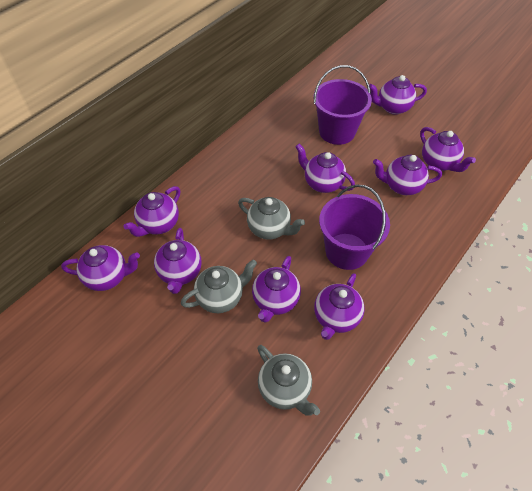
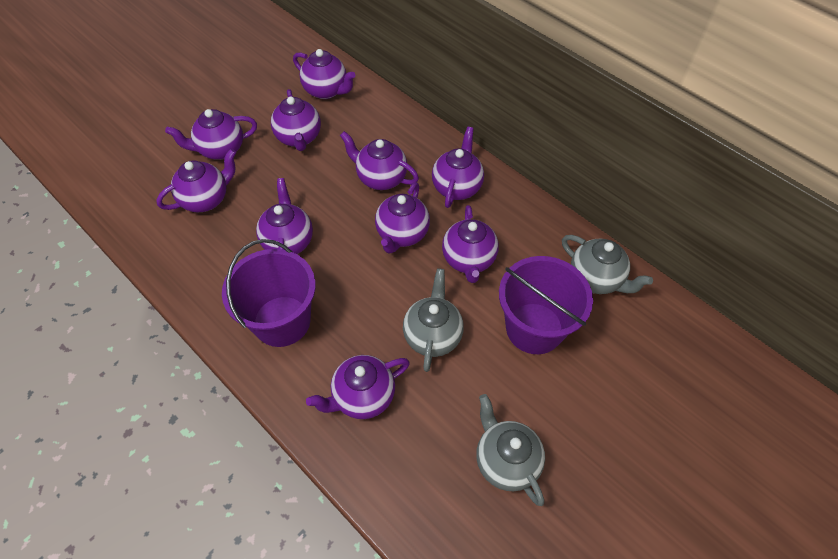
purple teapot: [61,245,140,291] [123,186,180,237] [154,228,202,294] [252,256,301,322] [295,143,355,193] [314,273,365,340] [369,75,427,115] [373,155,442,195] [420,127,476,172] = 9 -> [156,149,236,212] [165,109,257,160] [256,178,313,254] [271,89,321,151] [293,49,355,99] [306,355,410,419] [340,131,419,190] [375,182,430,254] [432,127,484,208] [442,205,499,283] = 10

